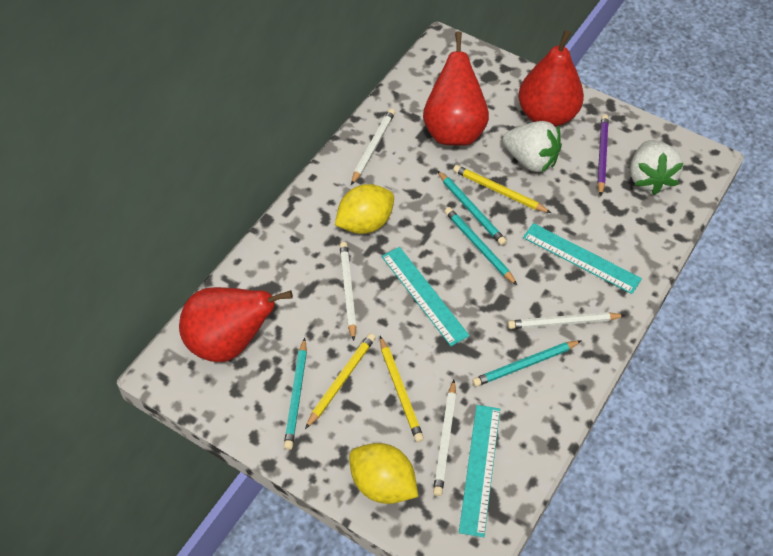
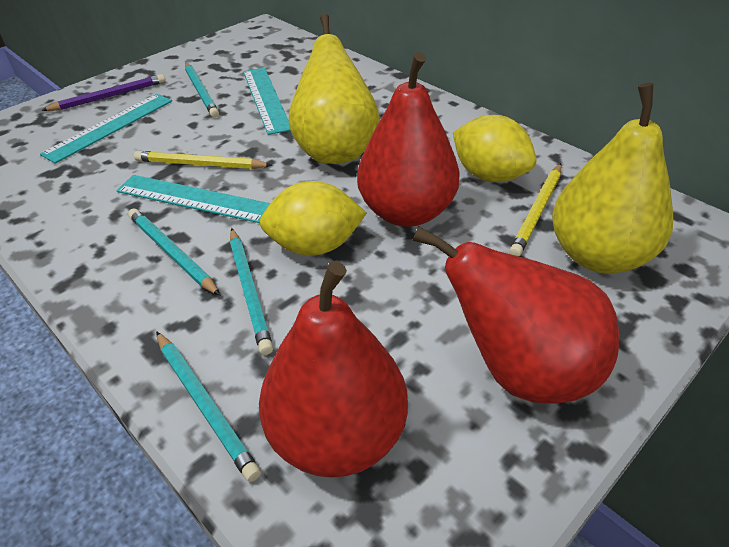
white pencil: [340,242,356,341] [351,109,395,185] [433,380,456,496] [508,312,625,329] = 4 -> none = 0
white strawberry: [502,121,562,173] [630,140,684,195] = 2 -> none = 0
yellow pear: none = 0 -> [289,14,379,164] [552,83,673,274] = 2
yellow pencil: [305,333,376,429] [380,336,424,442] [453,165,551,213] = 3 -> [134,151,272,169] [509,163,561,256] = 2

